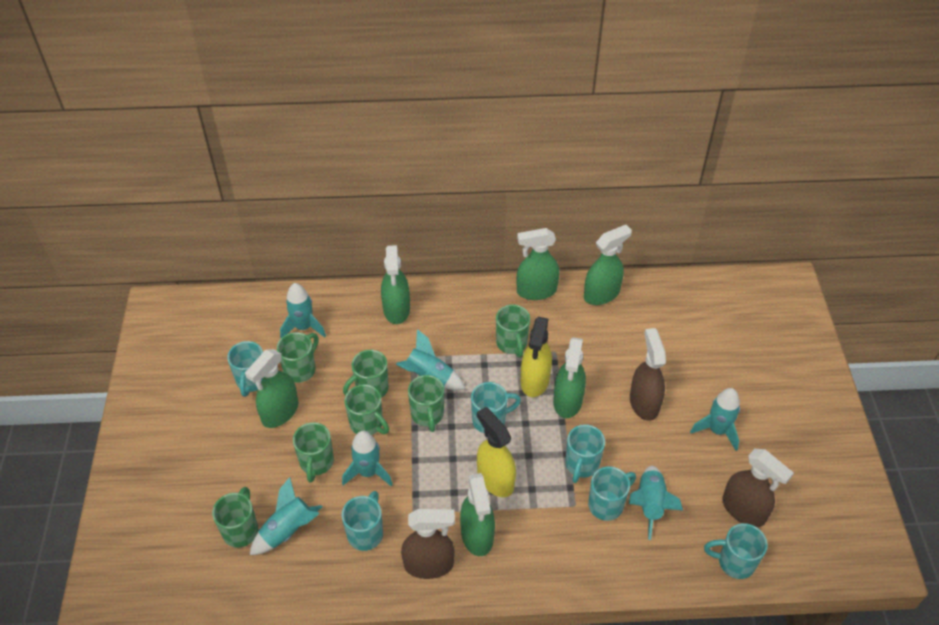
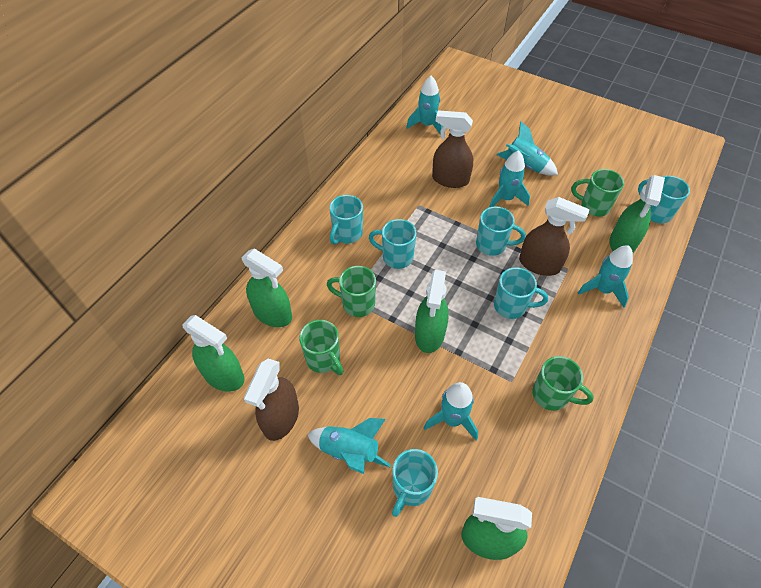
green mug: [212,487,258,548] [277,332,319,383] [293,422,334,482] [343,350,389,398] [344,384,389,435] [408,375,444,432] [496,305,530,358] = 7 -> [299,320,343,375] [327,266,376,317] [532,356,594,411] [571,169,624,216] = 4
green spray bottle: [245,349,298,428] [381,245,410,324] [460,473,495,556] [517,228,559,300] [553,337,586,418] [584,225,632,305] = 6 -> [182,315,245,392] [242,248,292,327] [415,270,449,353] [461,497,532,560] [609,175,665,253] = 5
yellow spray bottle: [477,407,516,497] [521,317,552,397] = 2 -> none = 0

